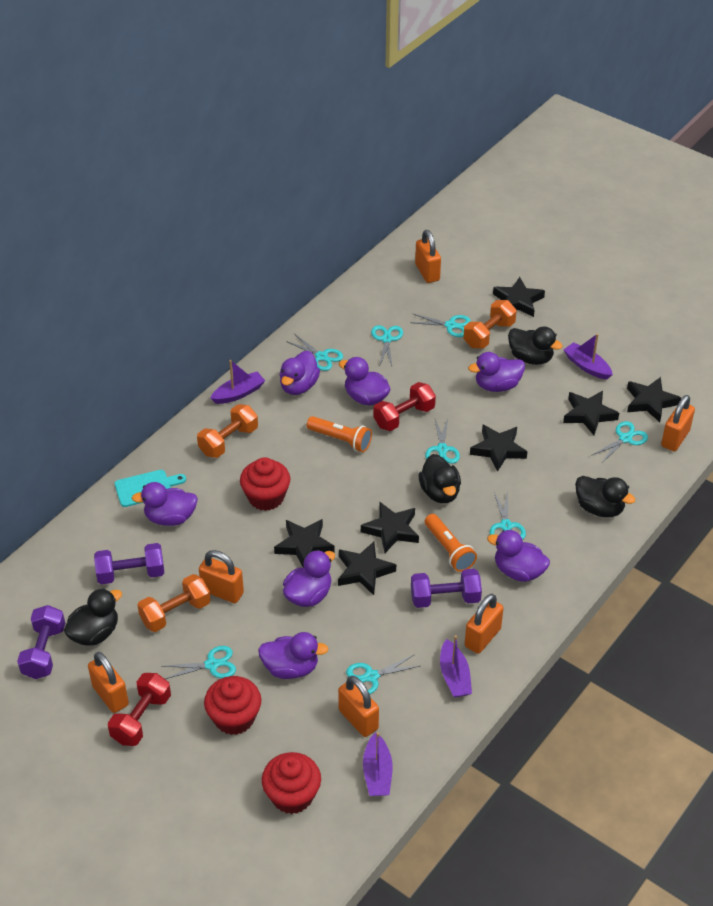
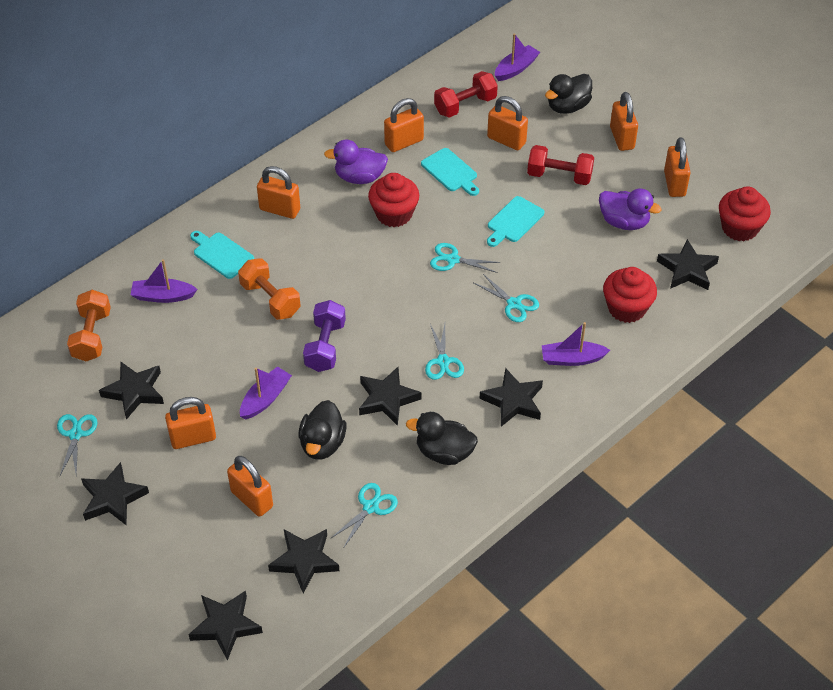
black duck: [64,588,122,646] [418,454,461,503] [508,327,563,365] [575,476,635,517] = 4 -> [299,400,347,460] [406,412,478,465] [545,74,592,114] = 3
orange dumbbell: [137,574,211,632] [197,404,258,458] [463,300,517,349] = 3 -> [67,290,111,361] [238,258,301,320] = 2
orange flashlight: [307,416,372,452] [425,514,477,572] = 2 -> none = 0
orange padlock: [88,652,129,713] [199,550,244,603] [338,676,379,737] [415,230,441,283] [465,594,504,654] [661,395,695,451] = 6 -> [165,397,216,449] [227,456,273,517] [257,166,300,219] [384,98,424,152] [487,96,528,150] [610,92,638,151] [664,137,691,197] = 7
purple duck: [132,482,198,526] [258,632,329,679] [279,351,320,395] [283,550,335,607] [339,357,391,406] [468,352,525,392] [487,530,550,582] = 7 -> [324,140,388,184] [599,189,661,230] = 2
purple dumbbell: [17,605,65,679] [94,543,164,584] [411,569,482,608] = 3 -> [303,300,346,372] = 1
turquoise cutting board: [115,470,186,507] = 1 -> [190,231,254,279] [421,148,479,196] [487,196,544,247] = 3
turquoise scissors: [162,646,236,679] [286,334,343,371] [346,654,420,694] [371,325,403,367] [410,314,471,337] [425,418,460,464] [490,491,526,540] [591,421,648,464] = 8 -> [57,414,97,476] [330,483,398,547] [425,324,464,380] [430,243,501,273] [474,274,539,322] = 5

